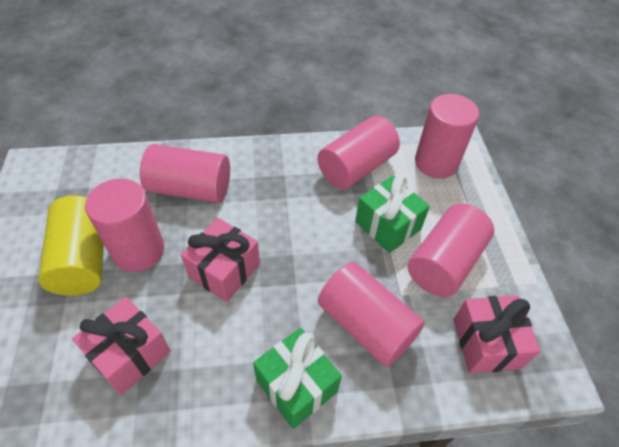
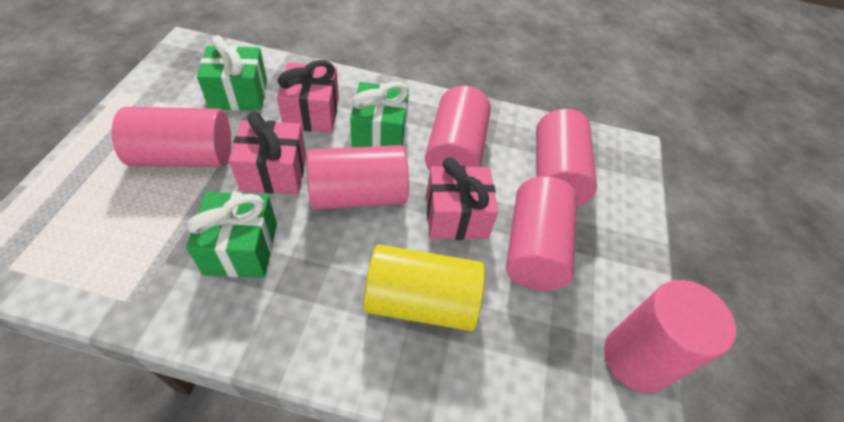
green gift: [253,328,342,429] [355,175,430,253] = 2 -> [186,192,277,278] [197,36,267,111] [350,81,409,147] = 3

